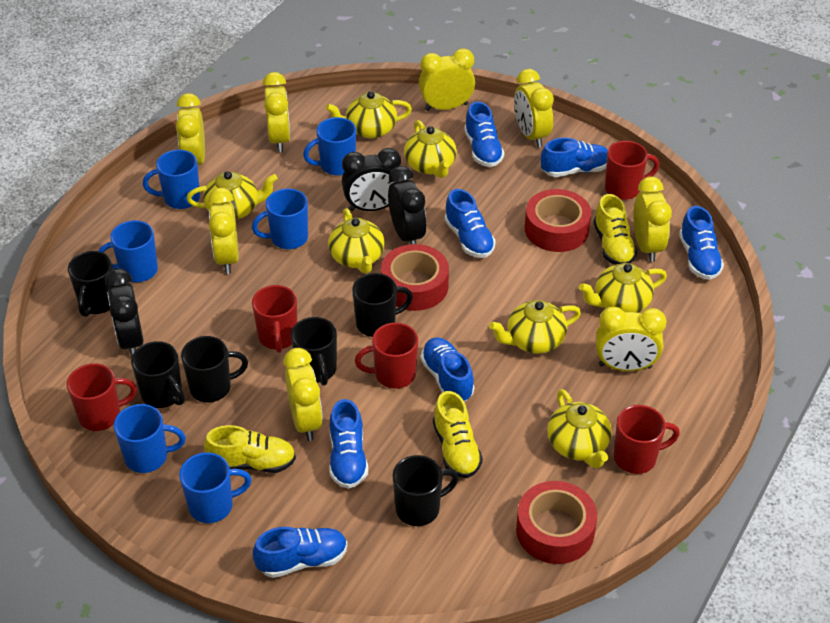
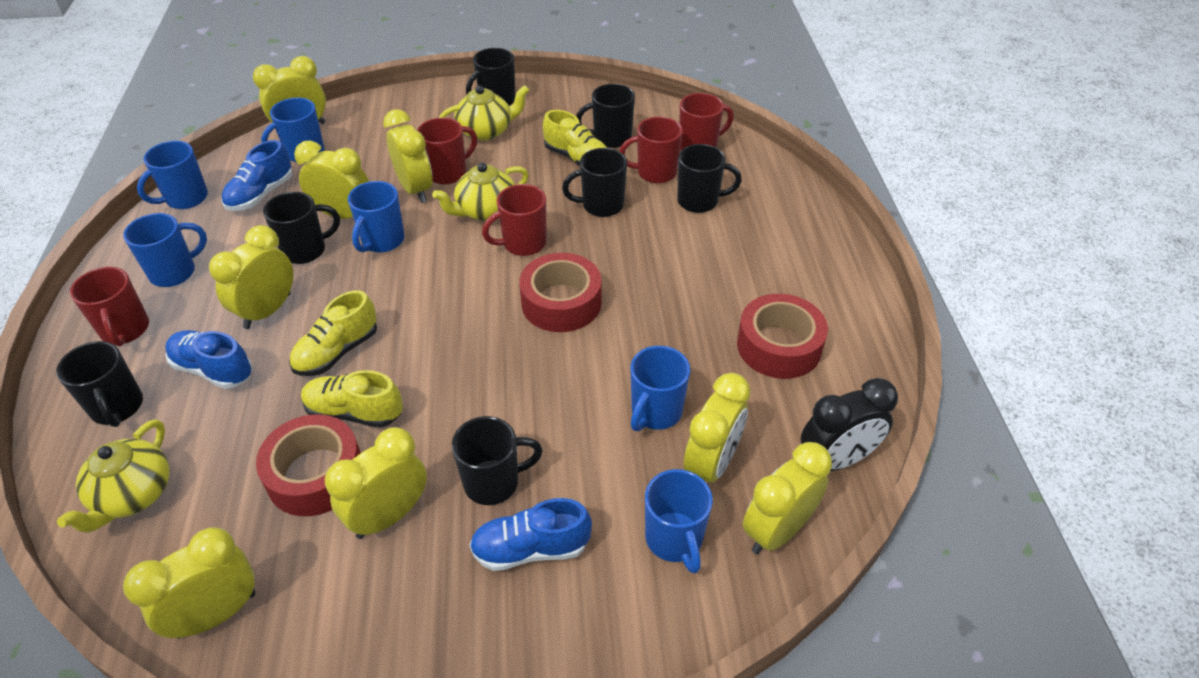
black clock: [105,268,144,357] [342,148,401,211] [388,166,427,244] = 3 -> [801,378,898,471] = 1
black mug: [68,251,113,317] [131,341,185,408] [181,336,248,402] [291,317,337,386] [352,273,413,337] [392,455,458,526] = 6 -> [56,341,143,427] [263,192,340,264] [452,416,543,505] [466,48,515,106] [562,148,627,217] [576,84,635,148] [677,144,742,213] = 7
blue shoe: [253,527,347,578] [329,399,368,489] [421,337,474,402] [445,189,496,258] [464,101,504,167] [541,138,608,177] [679,206,724,280] = 7 -> [165,330,252,389] [222,140,293,211] [469,498,592,571] = 3
yellow teapot: [186,171,278,220] [326,91,412,139] [328,208,385,274] [404,120,457,178] [489,300,581,354] [547,389,612,469] [579,263,667,313] = 7 -> [57,419,169,533] [432,163,529,221] [439,85,529,141] = 3

